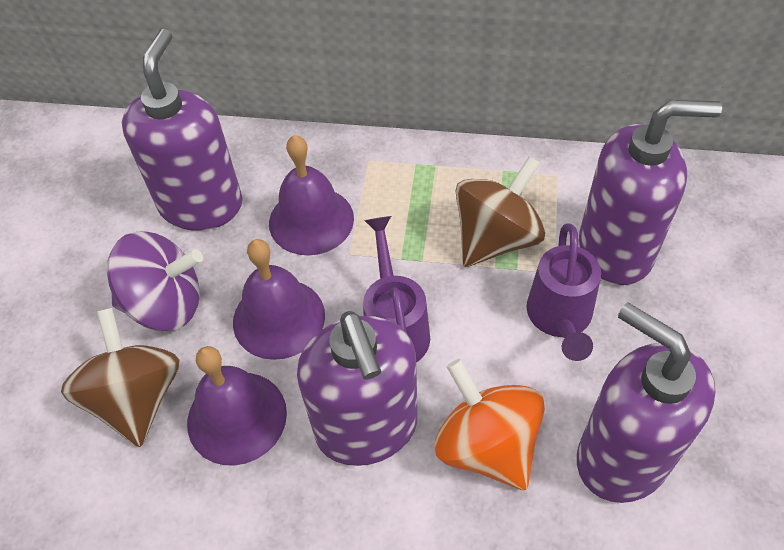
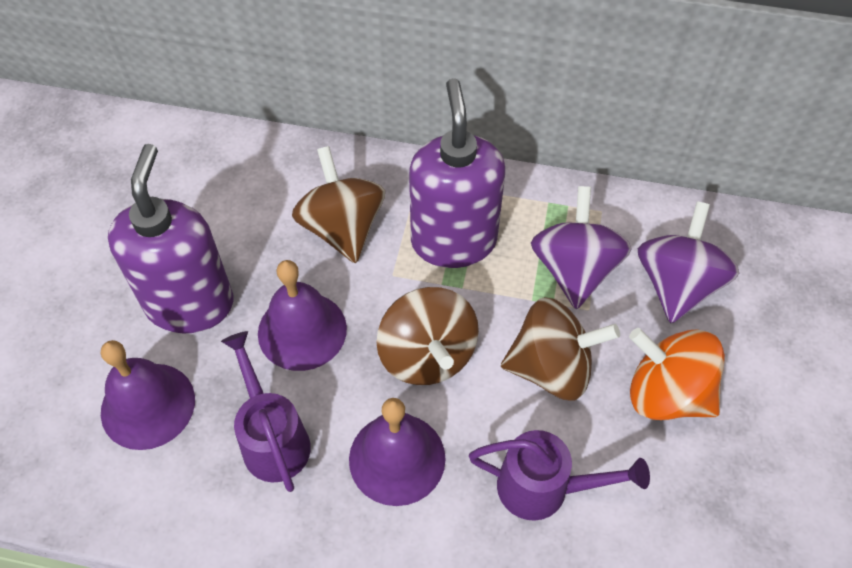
brown spinning top: [61,308,179,447] [456,156,545,267] = 2 -> [292,146,385,263] [376,287,479,385] [501,297,620,401] = 3
purple soap dispenser: [122,29,242,231] [297,311,418,466] [577,302,716,503] [579,100,722,285] = 4 -> [108,144,234,333] [409,78,505,268] = 2
purple spinning top: [107,232,203,331] = 1 -> [531,186,632,309] [638,201,739,323] = 2

